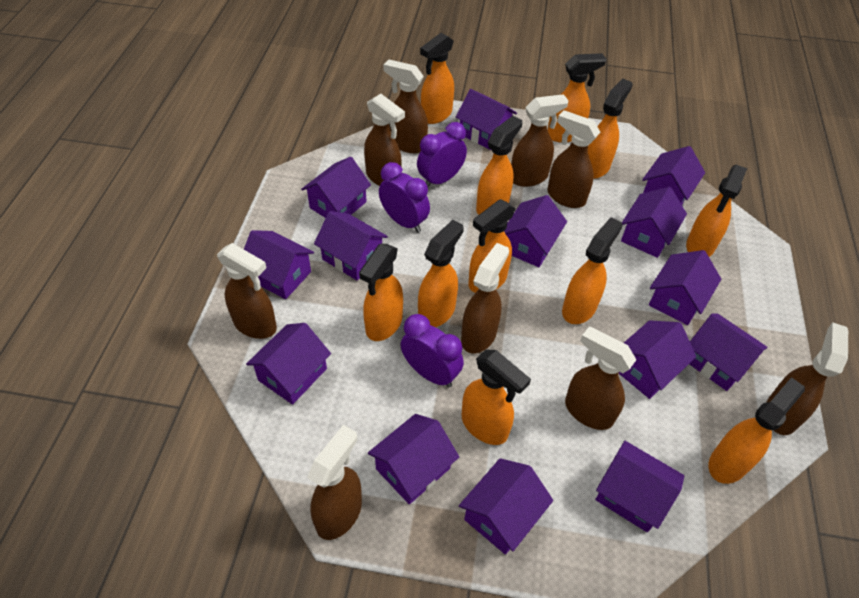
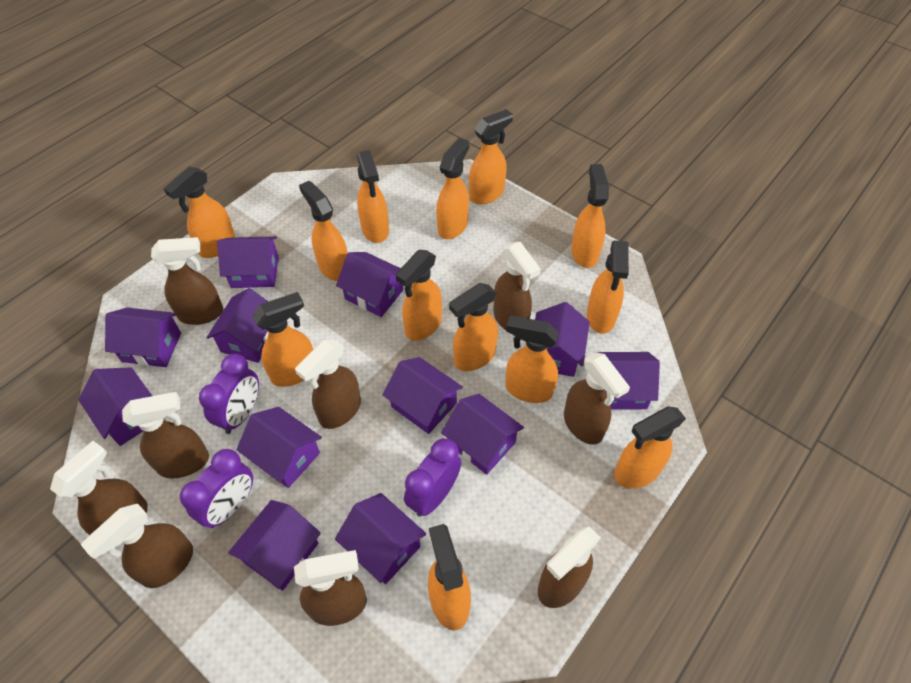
orange spray bottle: [359,244,403,341] [418,220,464,327] [420,33,454,124] [462,350,531,445] [469,199,516,293] [476,116,522,215] [548,53,606,143] [562,217,622,324] [588,79,633,179] [686,165,747,257] [709,377,805,484] = 11 -> [163,167,235,258] [252,292,313,387] [299,181,348,281] [357,150,389,243] [396,250,442,341] [428,524,471,631] [436,138,470,239] [449,283,498,371] [469,109,513,204] [505,316,559,403] [571,164,609,268] [587,240,629,334] [614,406,686,489] = 13
purple house: [244,230,314,299] [246,323,331,405] [301,157,371,218] [314,211,388,280] [368,414,459,504] [456,89,517,150] [459,458,553,555] [504,195,567,267] [595,441,684,532] [619,320,696,399] [621,187,687,258] [642,146,705,204] [649,250,721,325] [689,313,768,391] = 14 -> [78,367,152,446] [105,307,181,367] [206,288,269,363] [217,236,279,288] [228,500,321,591] [237,407,322,488] [335,493,426,584] [336,252,403,317] [383,357,463,434] [441,394,524,475] [535,302,590,377] [594,352,660,410] = 12

